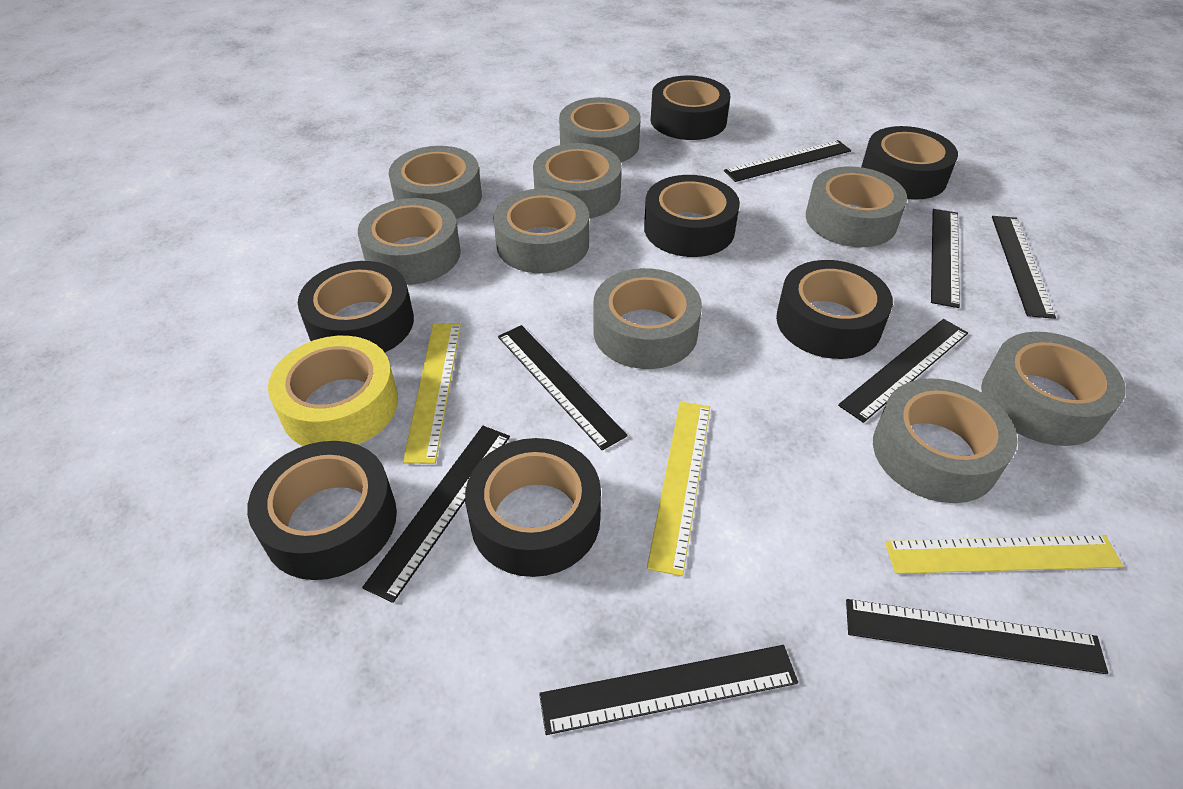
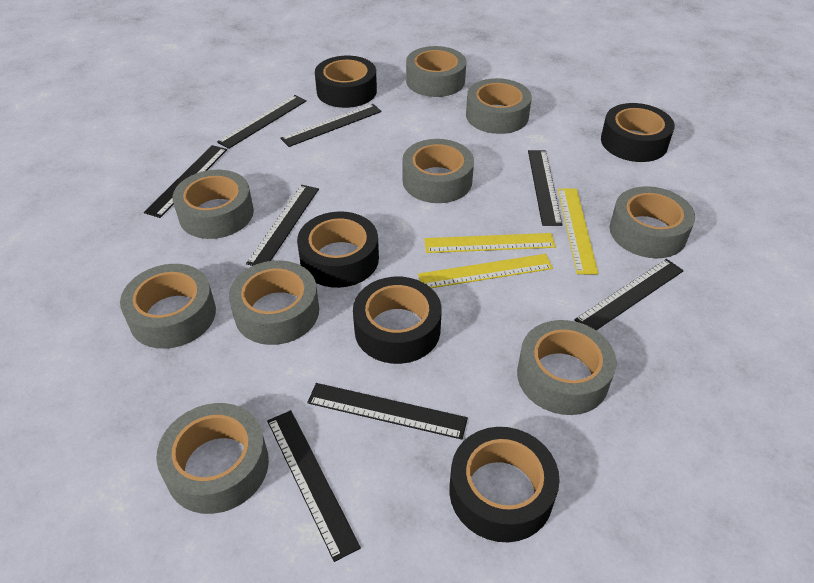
black tape: [247,441,397,580] [298,261,414,352] [465,438,601,577] [644,175,740,257] [651,75,730,140] [776,260,893,359] [861,126,958,200] = 7 -> [297,211,379,288] [315,56,377,108] [353,277,442,364] [449,427,560,542] [601,103,675,162] = 5
yellow tape: [268,336,398,446] = 1 -> none = 0

